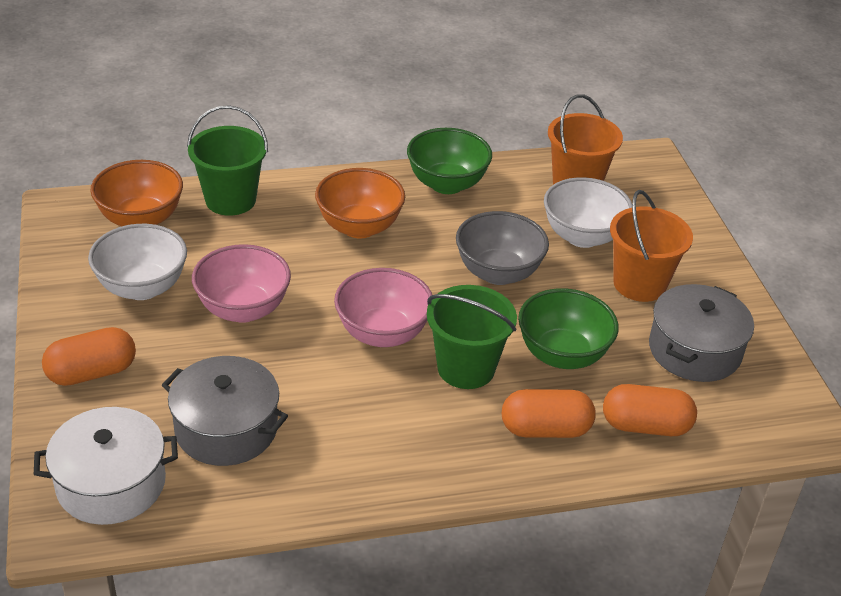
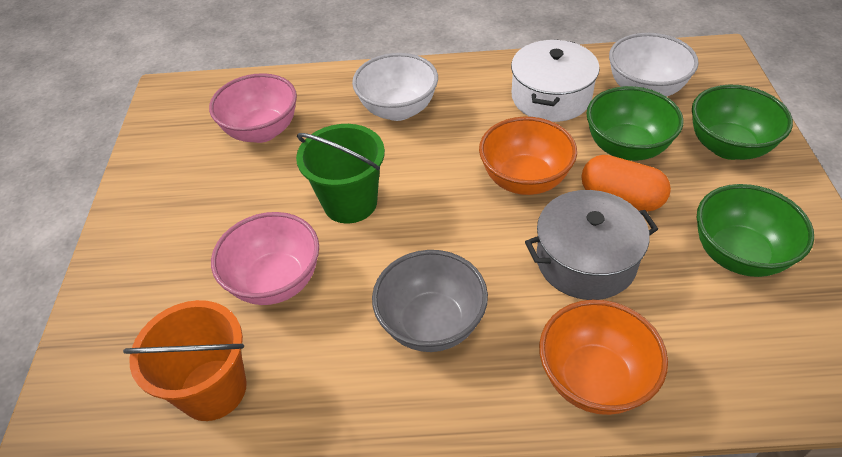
green bowl: [407,128,492,194] [518,288,619,369] = 2 -> [586,86,684,161] [692,85,793,160] [697,184,814,277] = 3
green bucket: [187,105,268,216] [427,285,517,389] = 2 -> [296,124,385,224] = 1
grey pot: [162,356,288,466] [649,284,754,382] = 2 -> [525,190,658,300] = 1
orange bucket: [548,94,623,185] [610,190,693,302] = 2 -> [123,300,247,421] = 1
orange capsule: [42,327,136,386] [502,389,596,438] [603,384,697,436] = 3 -> [581,155,671,211] = 1

